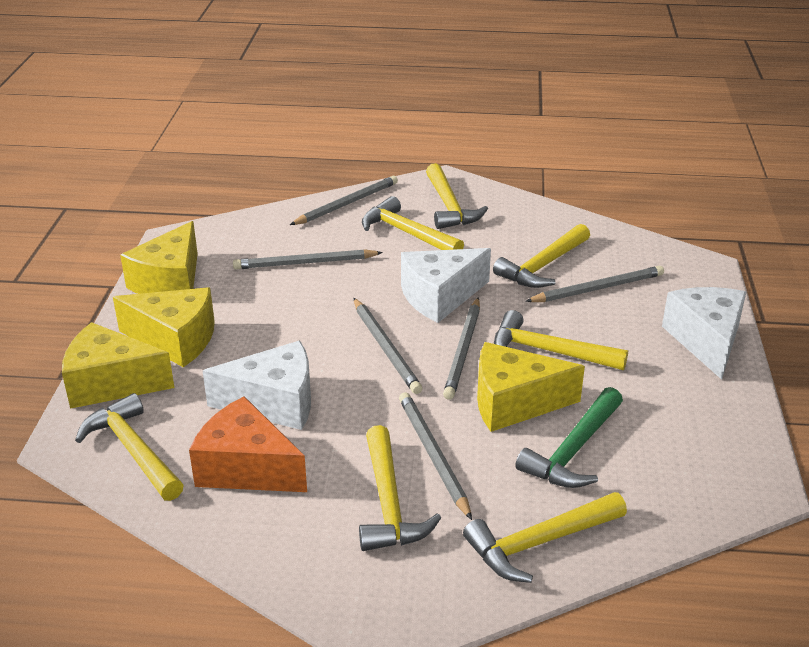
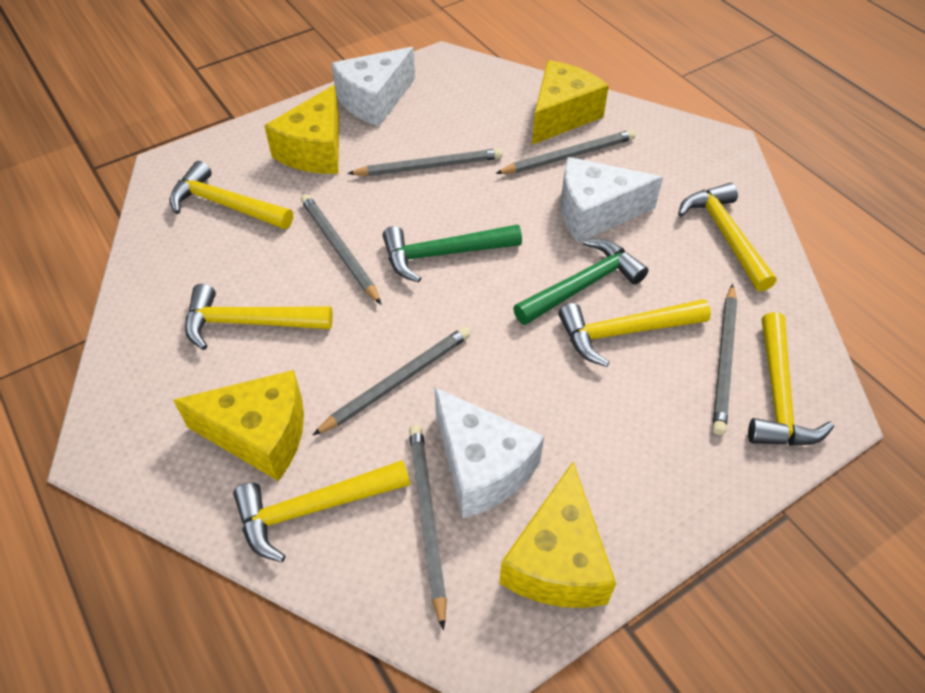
green hammer: [515,387,623,488] = 1 -> [383,224,522,283] [513,238,648,325] = 2
orange cheese: [189,396,307,492] = 1 -> none = 0
yellow hammer: [75,393,184,501] [359,425,441,551] [362,196,464,250] [426,163,488,229] [463,492,627,583] [493,224,590,288] [494,310,628,370] = 7 -> [169,161,293,229] [185,284,333,350] [233,460,410,562] [558,299,711,367] [678,183,777,291] [748,312,834,445] = 6

